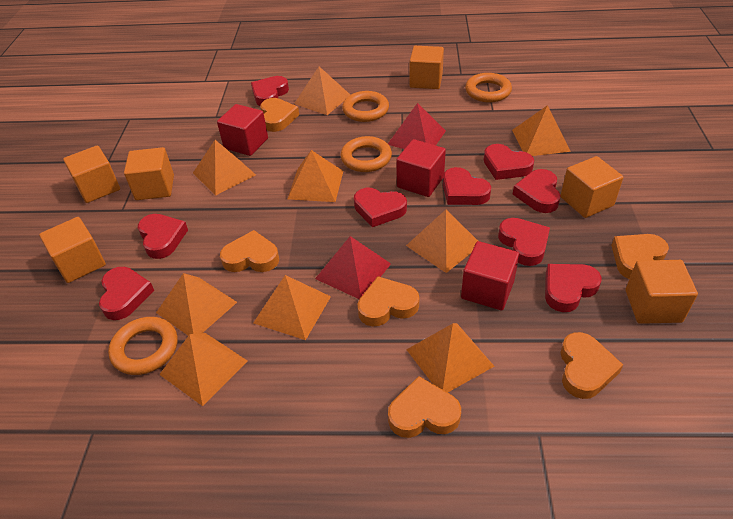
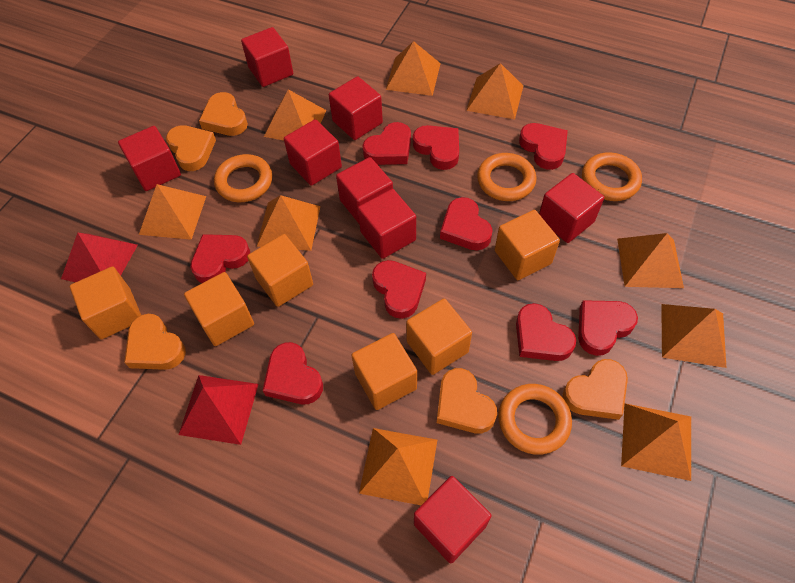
orange heart: [220,230,279,272] [260,98,299,132] [357,276,419,326] [388,376,461,438] [560,332,623,399] [611,234,669,279] = 6 -> [124,314,186,370] [166,125,216,171] [199,92,248,136] [437,368,497,433] [563,359,628,420] = 5
red cube: [217,104,268,156] [396,139,446,197] [461,241,519,310] = 3 -> [118,126,181,191] [241,27,293,87] [284,119,342,186] [329,76,383,140] [336,157,393,225] [358,189,416,259] [414,476,492,564] [539,173,604,243] = 8

